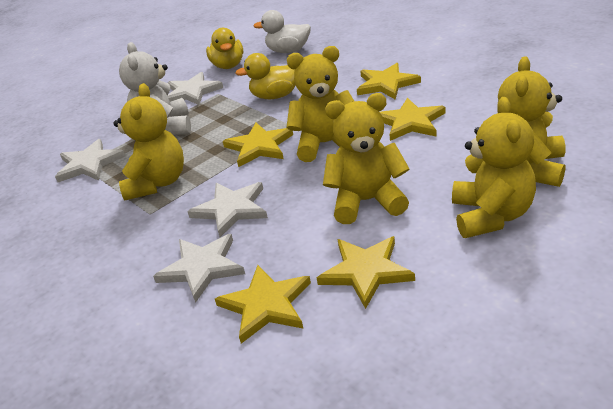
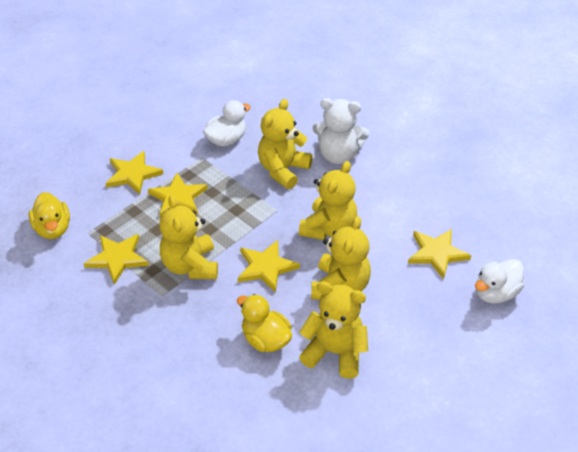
white duck: [253,10,311,53] = 1 -> [203,100,251,147] [475,259,524,303] = 2
white star: [55,139,125,182] [153,234,245,303] [167,72,223,105] [187,182,268,237] = 4 -> none = 0

